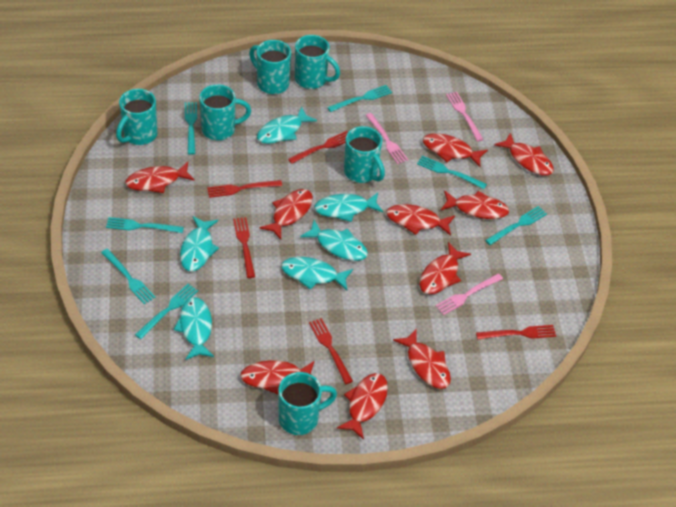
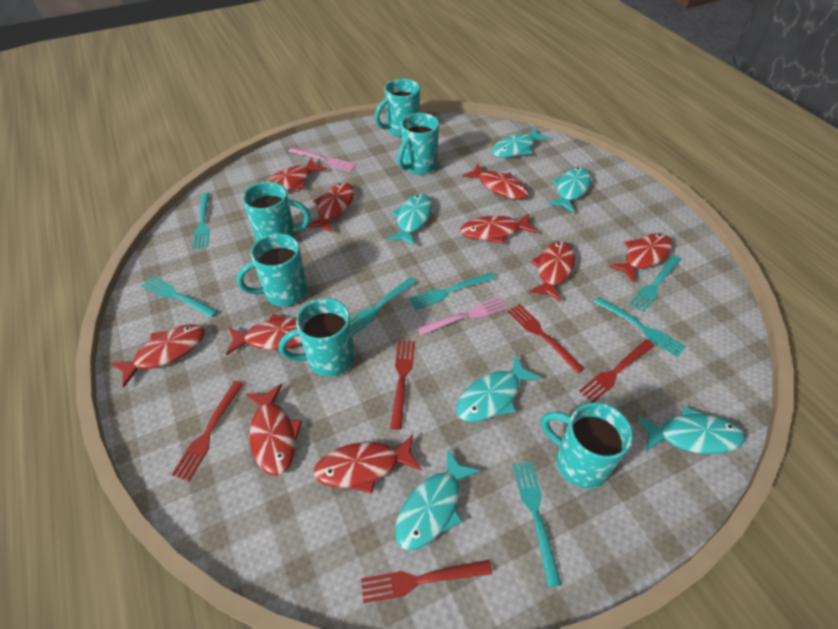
pink fork: [365,113,408,164] [435,273,503,315] [446,92,484,141] = 3 -> [288,148,357,172] [417,297,507,335] = 2

